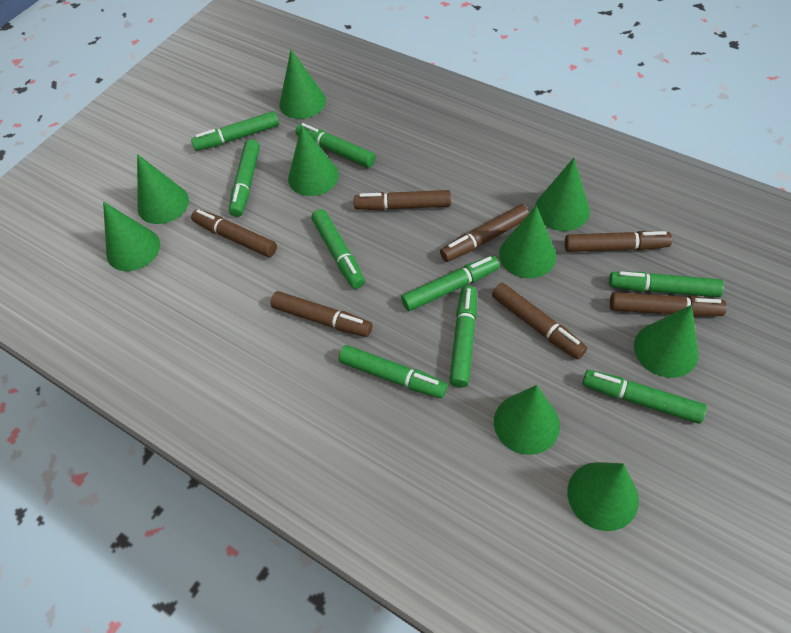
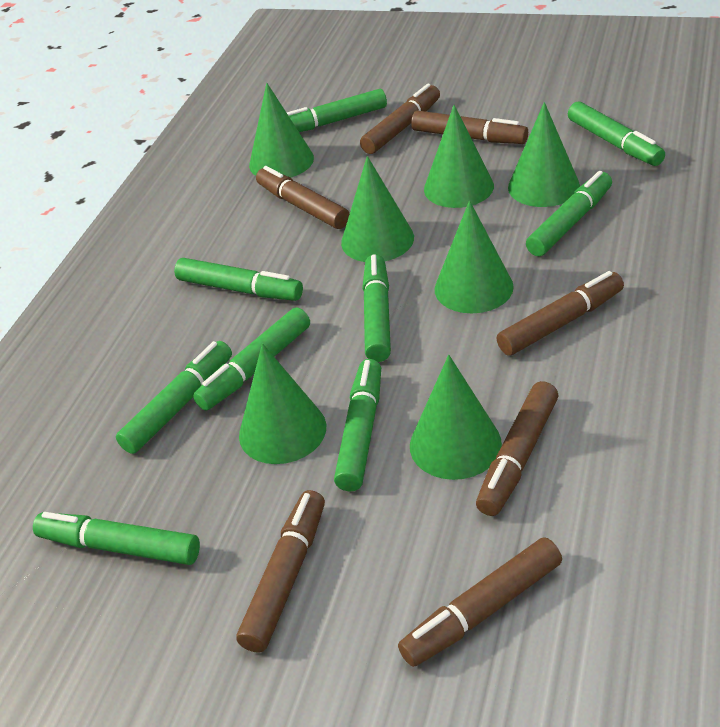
green cone: [103,201,160,271] [137,154,189,224] [279,50,326,119] [288,125,339,196] [494,385,560,455] [499,205,556,278] [535,158,590,231] [567,462,639,531] [634,305,699,378] = 9 -> [239,343,326,464] [249,83,314,178] [341,156,414,262] [410,355,502,480] [424,105,494,208] [435,201,514,313] [508,102,580,207] = 7

